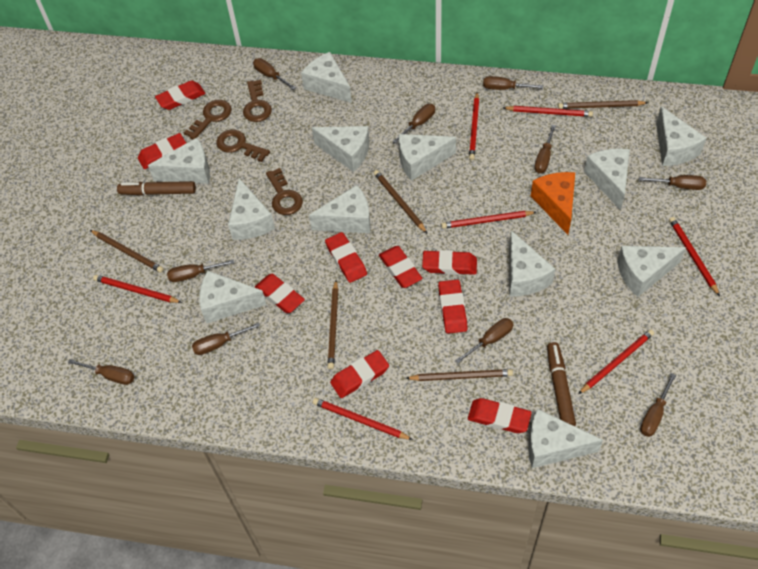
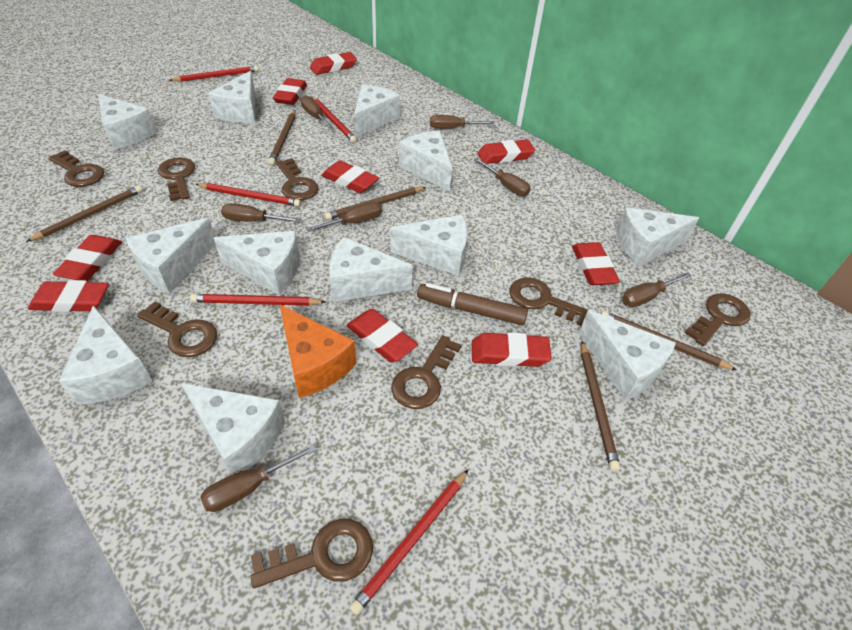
brown key: [183,100,232,139] [216,130,270,162] [243,80,272,122] [266,168,303,215] = 4 -> [48,150,104,187] [137,301,217,357] [158,157,195,201] [250,519,373,588] [276,158,318,201] [391,335,462,409] [509,277,588,326] [685,293,751,346] = 8
brown marker: [117,181,196,195] [547,342,576,426] = 2 -> [417,283,528,325] = 1
brown screwdriver: [68,359,134,385] [167,259,234,282] [192,322,260,355] [253,58,296,90] [392,104,435,143] [455,318,514,363] [483,76,543,90] [535,125,556,174] [639,175,706,190] [640,373,676,437] = 10 -> [200,444,317,512] [221,203,301,222] [301,95,334,130] [306,202,382,232] [430,115,494,129] [474,158,531,196] [622,272,692,307] = 7
red pencil: [93,275,182,303] [313,398,413,440] [441,211,536,229] [469,92,479,160] [503,106,593,117] [578,329,654,394] [669,217,720,296] = 7 -> [169,66,259,82] [190,294,326,306] [196,183,301,207] [312,97,357,143] [349,469,469,615] = 5

